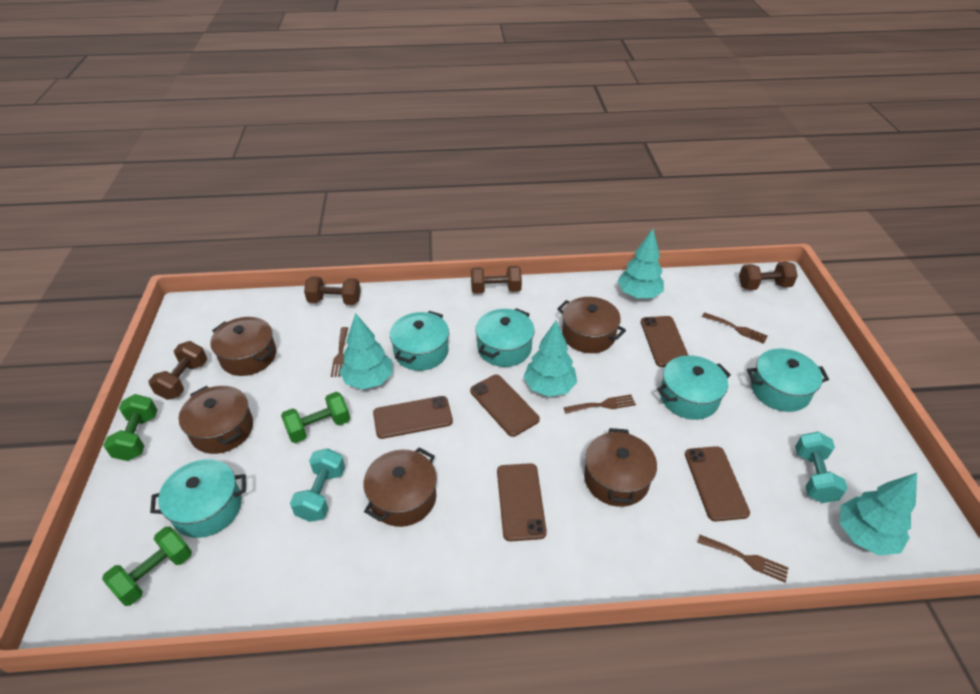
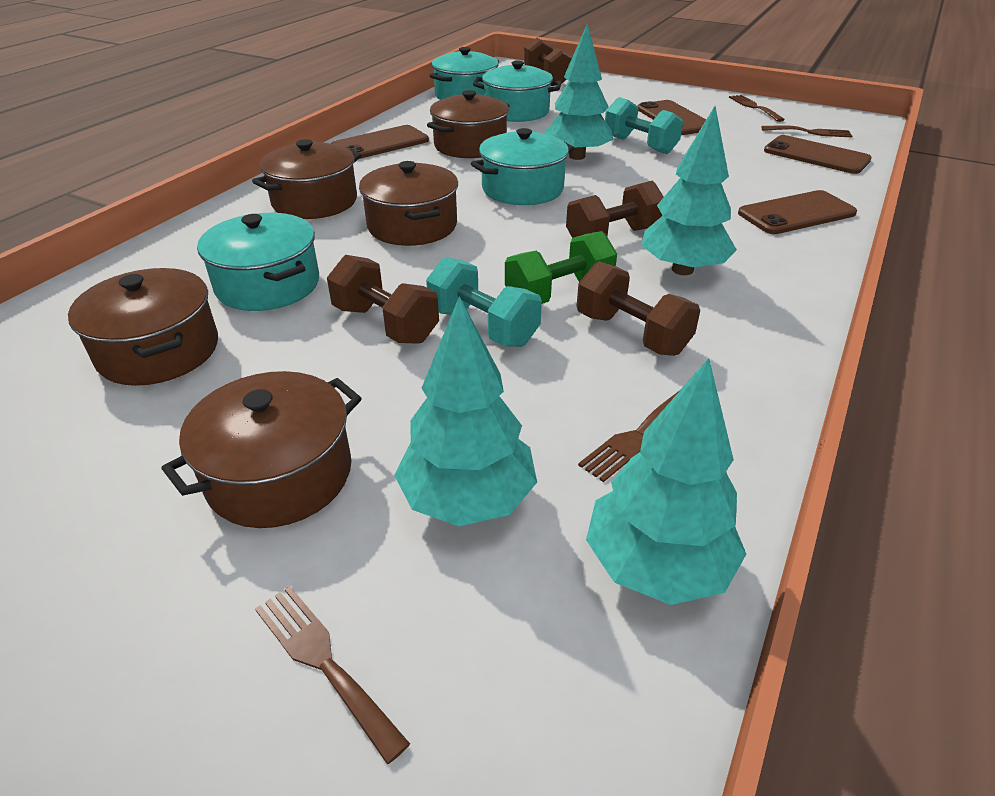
brown phone: [373,396,453,439] [470,375,540,437] [497,463,547,541] [641,316,688,367] [685,446,750,521] = 5 -> [331,125,429,159] [637,100,706,135] [738,190,857,234] [764,135,872,174] = 4
green dumbbell: [102,527,192,606] [103,394,157,461] [281,392,350,443] = 3 -> [505,231,617,304] = 1
turquoise pot: [150,459,246,538] [390,311,449,371] [475,308,535,367] [657,355,731,420] [747,348,829,412] = 5 -> [197,213,319,311] [429,47,499,100] [471,128,574,205] [473,61,562,122] = 4

